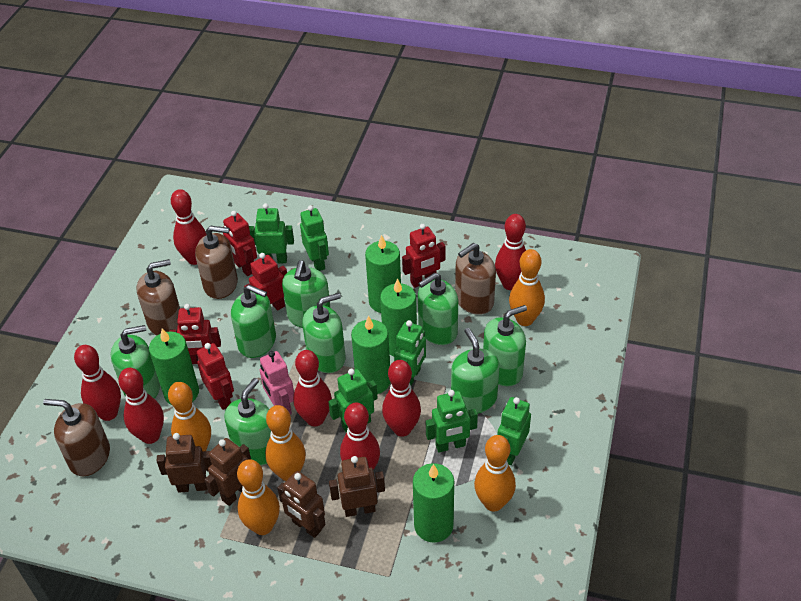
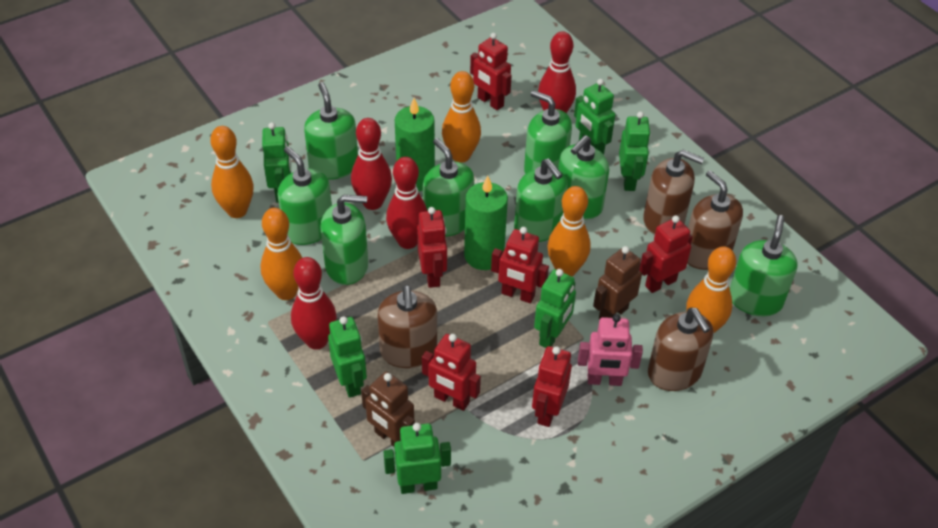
brown robot: [156,433,212,493] [205,438,251,506] [277,471,326,538] [329,456,385,517] = 4 -> [361,372,415,447] [593,246,642,320] = 2
green candle: [149,328,199,405] [351,316,390,394] [365,235,401,313] [380,278,417,356] [413,463,454,543] = 5 -> [395,98,435,191] [464,176,508,270] = 2
red bowling pin: [74,345,121,421] [118,368,164,444] [171,189,207,265] [293,350,332,427] [340,402,380,470] [382,360,421,437] [495,214,526,290] = 7 -> [291,257,337,350] [351,118,392,210] [386,157,427,249] [538,31,576,113] = 4
red robot: [169,304,221,364] [197,343,234,410] [223,211,257,276] [244,253,287,310] [402,224,446,288] = 5 -> [417,207,447,288] [422,334,481,411] [470,33,512,110] [491,227,549,303] [532,346,572,427] [639,215,693,293] = 6

